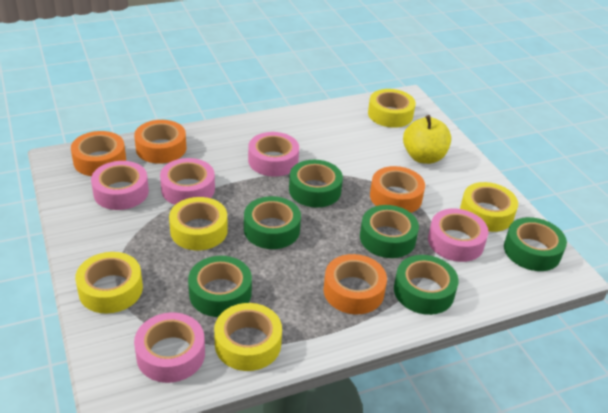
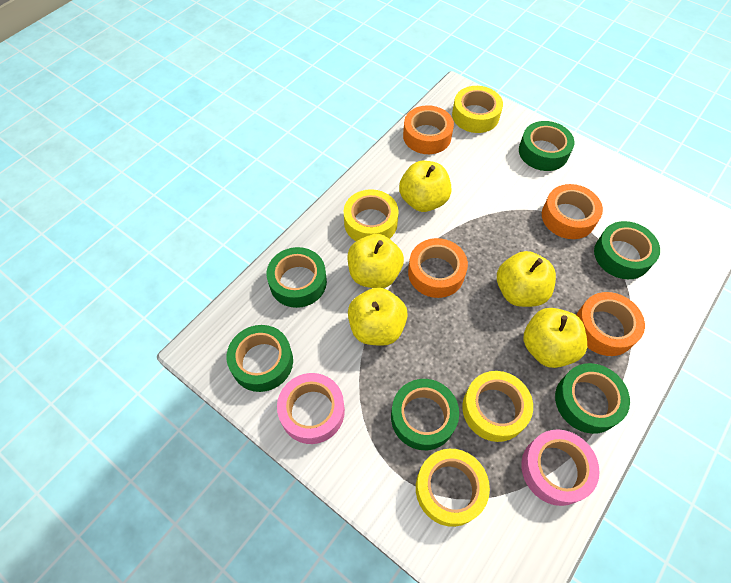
pink tape: [91,161,149,210] [134,313,205,383] [160,158,215,205] [248,132,299,177] [428,209,489,262] = 5 -> [277,373,345,444] [521,429,600,506] = 2
yellow apple: [403,115,451,164] = 1 -> [348,234,404,288] [348,287,408,346] [399,161,451,212] [497,251,556,307] [523,308,587,368] = 5
yellow tape: [75,252,143,314] [169,197,228,250] [214,303,282,371] [368,89,416,128] [460,182,518,232] = 5 -> [344,189,399,241] [416,449,490,527] [452,86,503,133] [462,371,533,442] = 4

